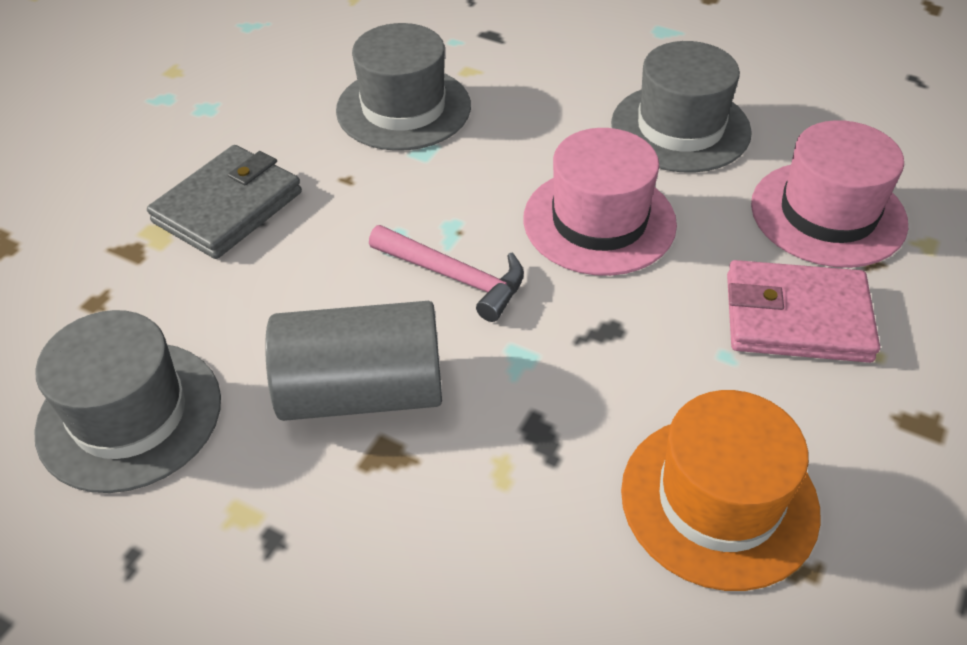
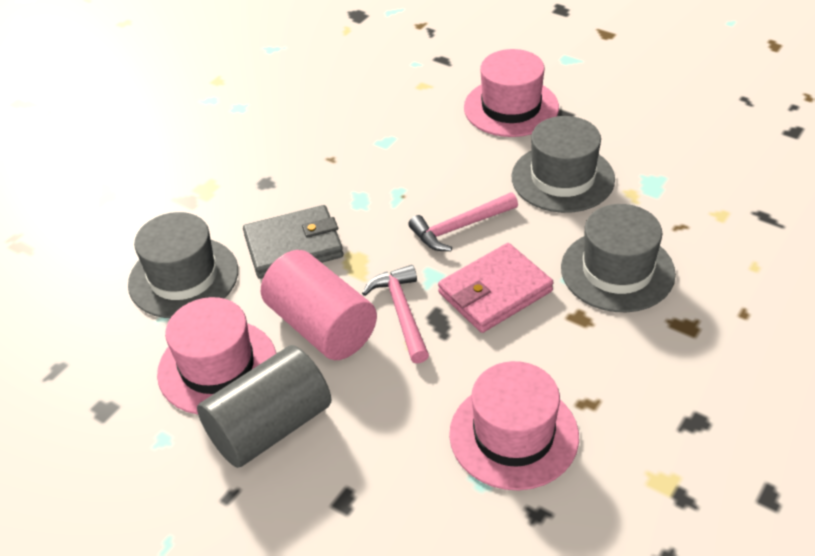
orange hat: [621,390,821,591] = 1 -> none = 0
pink cylinder: none = 0 -> [261,250,377,360] = 1
pink hammer: [369,225,524,322] = 1 -> [362,265,429,364] [408,192,518,251] = 2
pink hat: [523,128,677,276] [751,120,908,268] = 2 -> [157,297,276,414] [449,361,579,490] [464,49,559,137] = 3

